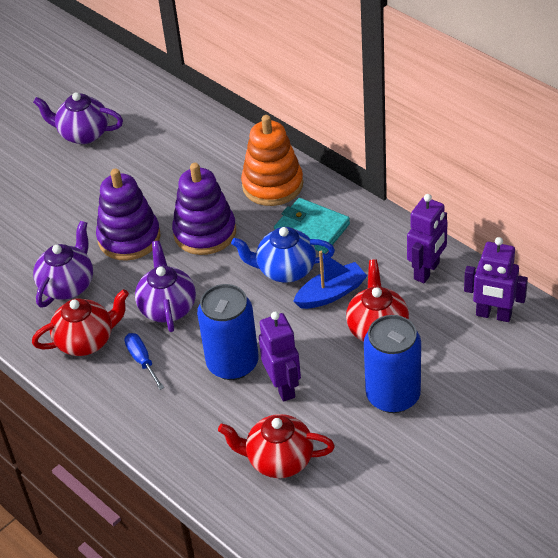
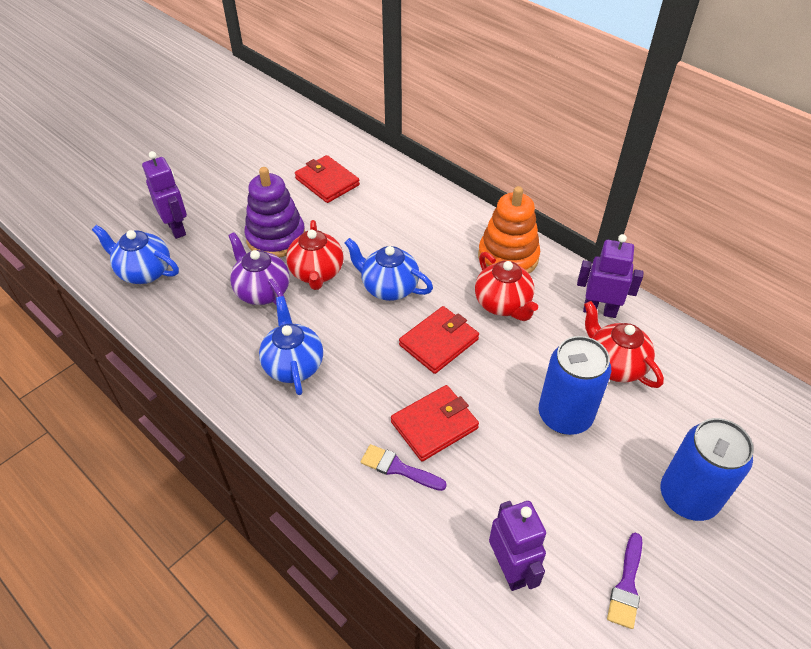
blue boat: [293,251,367,309] = 1 -> none = 0
blue screwdriver: [124,333,164,390] = 1 -> none = 0
blue teapot: [231,227,335,283] = 1 -> [92,225,179,284] [259,296,323,395] [345,238,433,301] = 3
purple brush: none = 0 -> [360,444,447,491] [607,533,642,629] = 2
purple stacking toy: [96,168,161,261] [172,163,236,255] = 2 -> [245,167,305,257] = 1
purple teapot: [33,92,123,144] [33,221,93,308] [135,241,196,332] = 3 -> [228,232,289,306] = 1
red wallet: none = 0 -> [295,155,360,203] [391,385,479,462] [399,306,479,374] = 3
turquoise wallet: [274,198,350,253] = 1 -> none = 0

